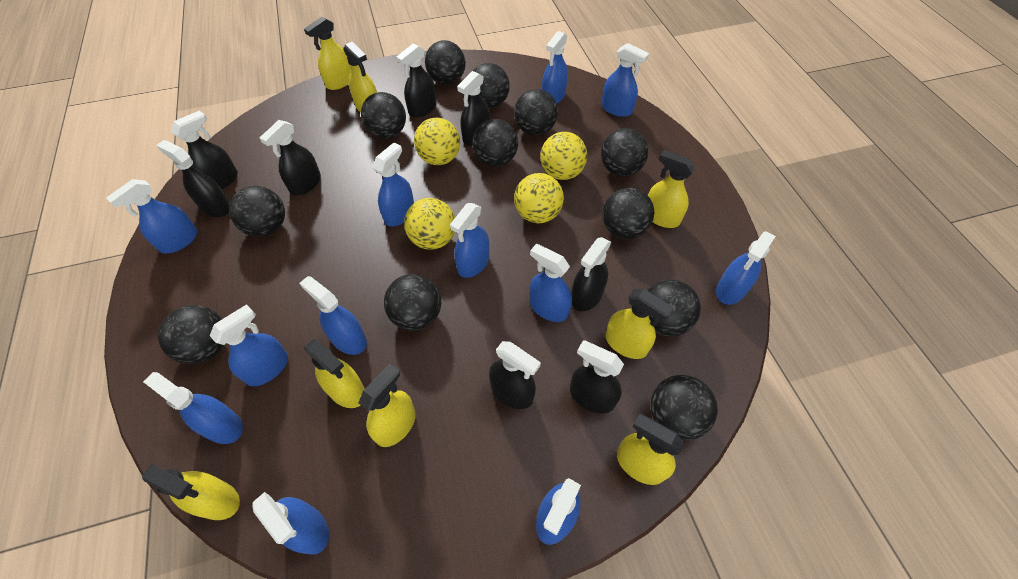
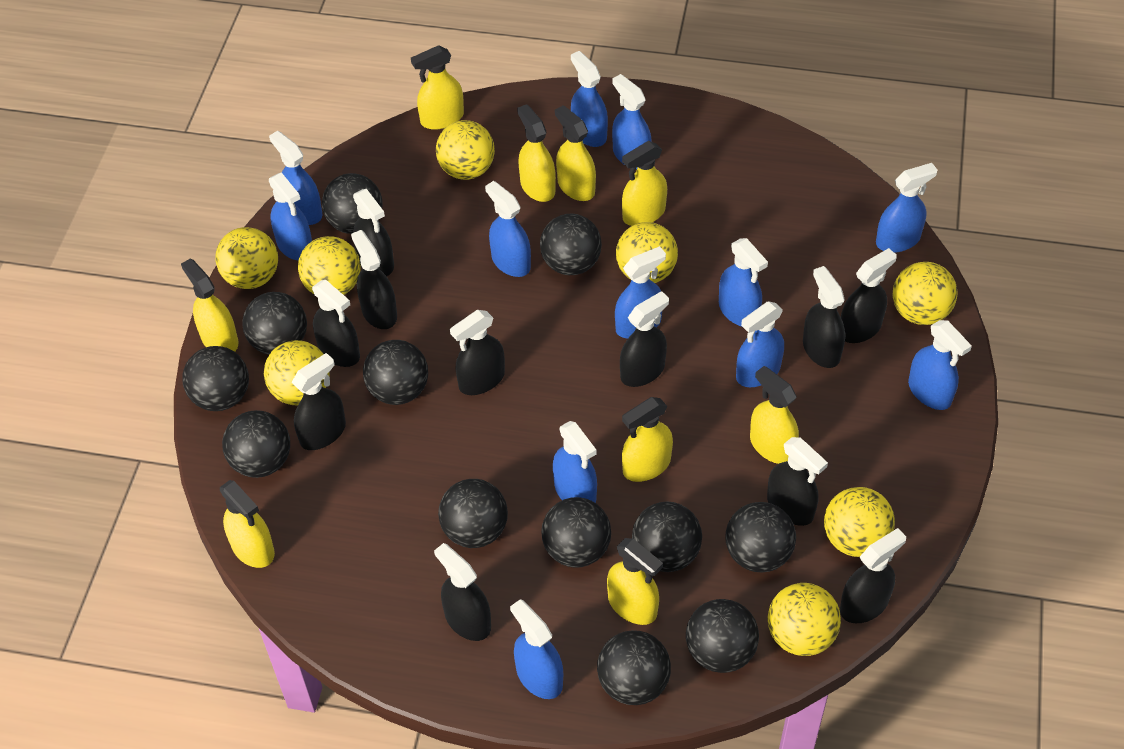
black spray bottle: [156,140,230,217] [171,110,238,189] [260,120,321,195] [396,44,437,118] [457,71,490,146] [489,341,541,409] [570,340,624,413] [572,237,611,311] = 8 -> [291,353,346,450] [312,280,360,367] [351,230,397,329] [353,189,394,276] [434,543,491,641] [450,310,505,395] [620,291,669,387] [767,437,828,526] [803,266,845,368] [840,528,906,623] [841,248,897,343] = 11
yellow ball: [404,198,455,250] [414,118,460,165] [514,173,564,223] [540,132,587,180] = 4 -> [215,227,278,289] [264,340,330,405] [298,236,361,295] [436,120,495,180] [616,222,678,283] [768,583,841,656] [824,487,895,557] [892,262,957,325] = 8
yellow spray bottle: [142,463,240,520] [304,17,351,90] [304,339,365,408] [343,42,377,112] [358,364,416,447] [606,289,674,359] [617,414,684,485] [648,150,696,228] = 8 -> [181,258,238,352] [220,480,275,568] [411,45,464,130] [517,104,556,202] [555,105,596,201] [607,538,663,625] [622,141,667,226] [622,397,673,482] [750,366,799,464] = 9

